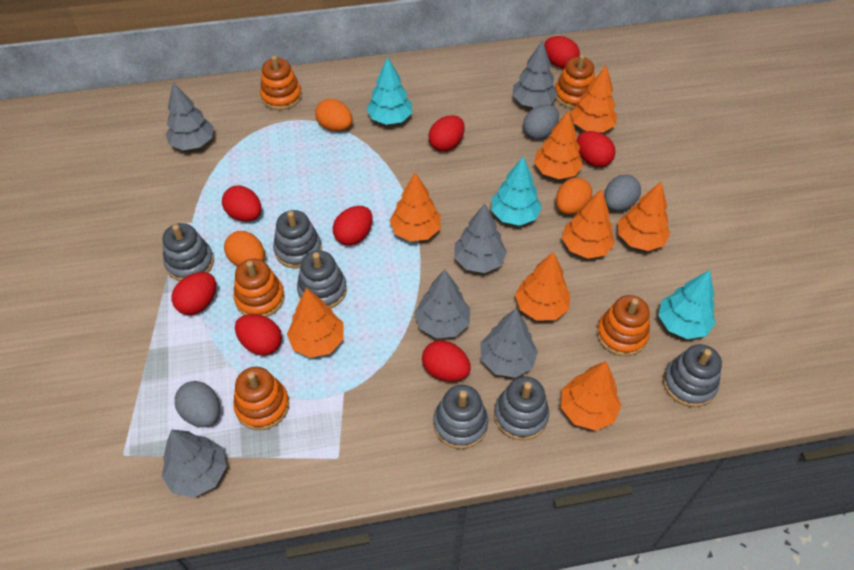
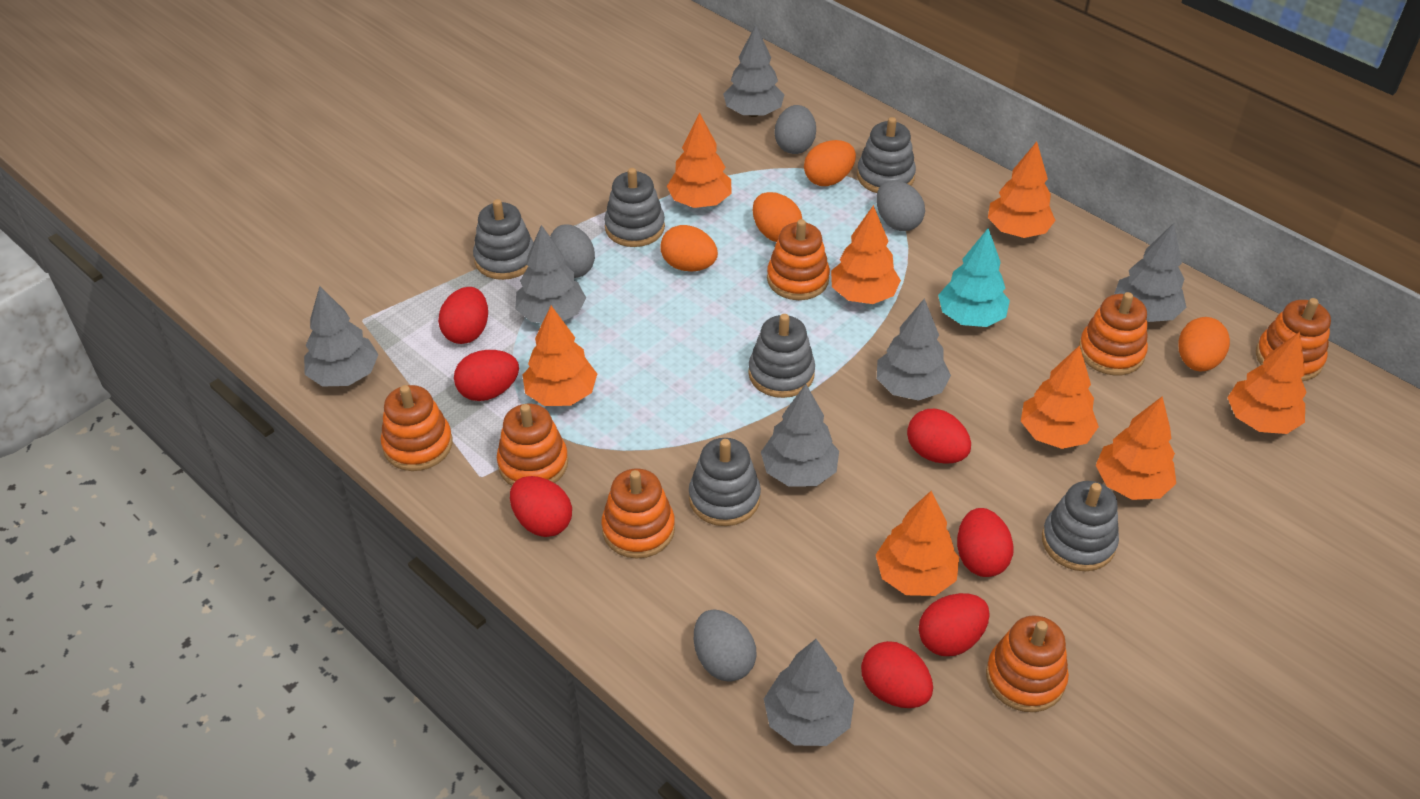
grey egg: [175,381,220,427] [523,104,559,140] [604,175,641,211] = 3 -> [550,224,595,278] [694,610,757,682] [775,105,816,154] [876,180,925,231] = 4
grey tree: [162,429,227,498] [166,82,214,150] [415,269,470,338] [454,204,507,273] [480,308,538,378] [512,40,558,107] = 6 -> [304,286,379,387] [516,225,586,323] [723,25,784,117] [761,384,839,487] [764,639,854,746] [877,298,951,401] [1114,223,1186,322] = 7
orange egg: [224,231,265,266] [315,99,353,131] [556,177,592,215] = 3 -> [660,225,718,272] [753,192,802,242] [804,140,856,186] [1178,317,1230,371] = 4
orange stacking toy: [233,259,285,317] [233,367,289,430] [260,55,302,110] [555,54,595,109] [597,295,650,356] = 5 -> [381,385,453,471] [497,404,568,486] [601,468,675,559] [767,219,830,300] [986,615,1069,712] [1079,292,1148,375] [1256,298,1331,381] = 7
red egg: [171,272,216,315] [222,186,262,221] [235,314,282,355] [333,206,373,245] [422,340,471,381] [429,115,465,151] [544,36,580,68] [577,131,616,167] = 8 -> [438,287,488,344] [454,350,519,401] [510,476,572,537] [861,641,933,708] [907,409,971,464] [919,593,990,656] [957,508,1014,577] = 7
turquoise tree: [366,57,412,125] [491,156,542,226] [658,270,716,339] = 3 -> [938,228,1010,327] = 1

